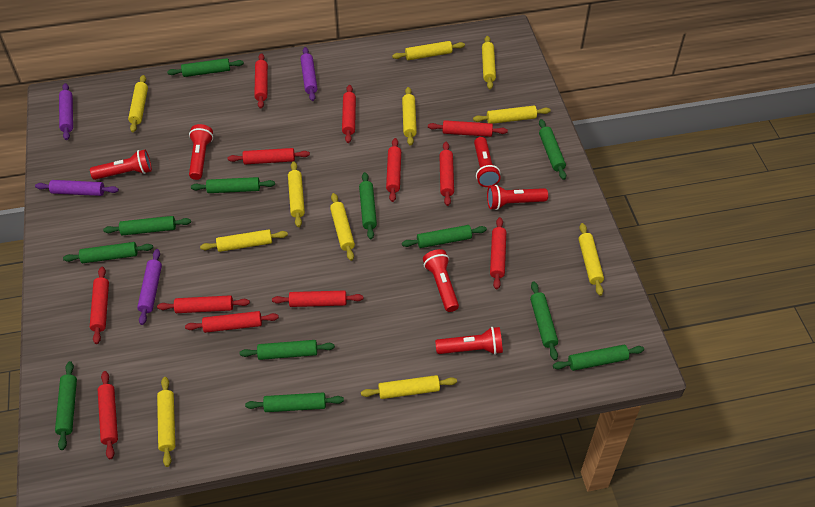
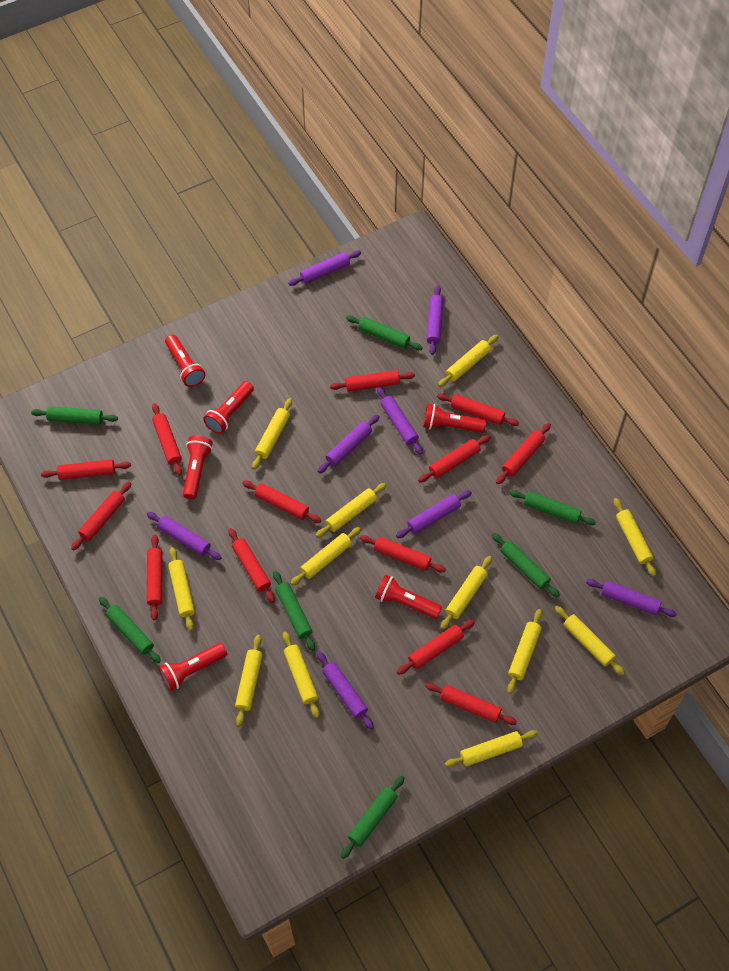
green rolling pin: [55,361,77,450] [63,242,153,263] [103,216,191,236] [167,58,244,77] [191,177,275,193] [240,340,335,360] [245,392,344,412] [359,172,377,239] [402,225,487,248] [530,281,558,360] [539,119,566,180] [553,345,644,371] = 12 -> [31,406,118,424] [99,597,161,663] [273,571,315,651] [341,775,404,859] [346,315,423,350] [492,533,560,598] [510,490,596,525] = 7
purple rolling pin: [35,180,119,196] [59,83,73,140] [137,249,162,325] [300,47,318,101] = 4 -> [147,512,222,560] [288,250,361,286] [317,651,374,730] [318,415,380,473] [377,387,423,454] [396,490,472,538] [427,285,444,355] [586,579,677,617] = 8
red rolling pin: [90,267,109,344] [98,371,118,459] [157,295,250,313] [185,311,279,333] [228,148,310,164] [254,53,268,109] [272,290,363,307] [342,85,356,143] [386,138,401,202] [428,120,508,137] [439,142,454,206] [490,217,506,289] = 12 -> [41,459,131,480] [71,482,131,551] [147,534,162,620] [152,403,182,476] [228,528,275,603] [242,480,321,523] [330,370,415,392] [360,535,446,572] [397,620,475,675] [418,435,491,482] [425,683,517,725] [437,393,519,426] [496,423,551,484] = 13
yellow rolling pin: [128,75,148,132] [157,377,175,467] [200,229,288,252] [288,161,305,227] [330,193,355,261] [361,375,457,399] [392,41,465,60] [402,87,417,146] [473,106,551,124] [482,36,496,89] [579,223,604,296] = 11 -> [168,547,195,631] [235,635,263,726] [252,398,292,469] [282,632,320,718] [290,527,361,586] [315,483,387,538] [438,335,498,387] [441,556,492,630] [445,730,538,768] [507,609,542,694] [555,606,625,676] [614,498,656,577] = 12

